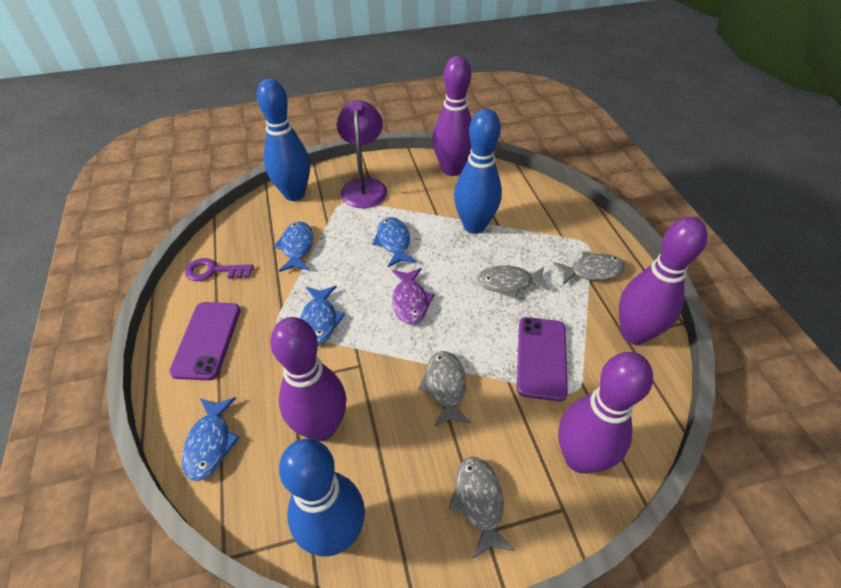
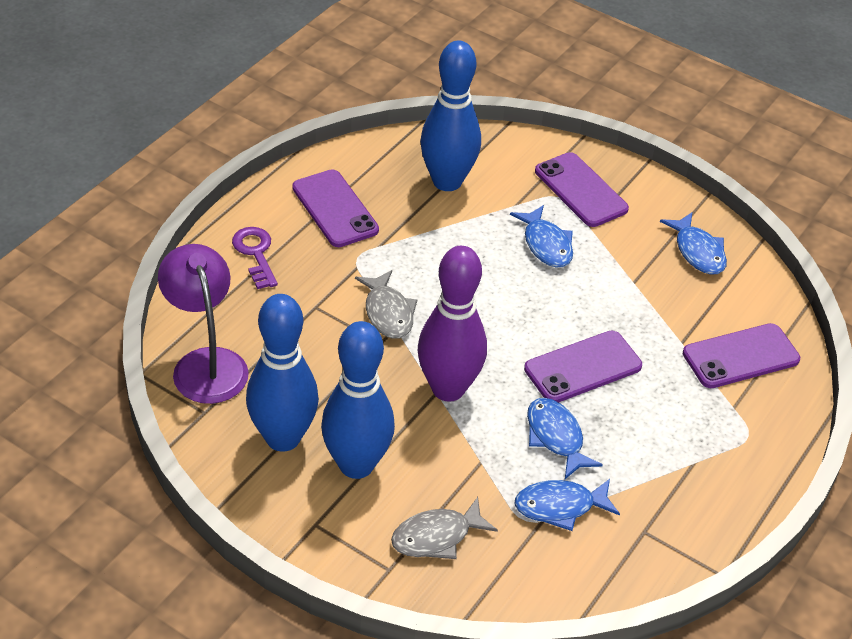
grey fish: [418,351,471,427] [448,457,515,559] [477,265,550,299] [553,251,625,285] = 4 -> [355,270,417,339] [391,497,498,559] = 2
purple bowling pin: [270,317,347,441] [433,56,472,176] [558,352,653,473] [619,217,708,345] = 4 -> [418,246,487,402] = 1
purple fish: [392,268,435,325] = 1 -> none = 0
purple phone: [169,302,241,381] [517,317,568,401] = 2 -> [292,170,379,247] [524,331,642,402] [535,152,629,227] [683,323,800,388] = 4

